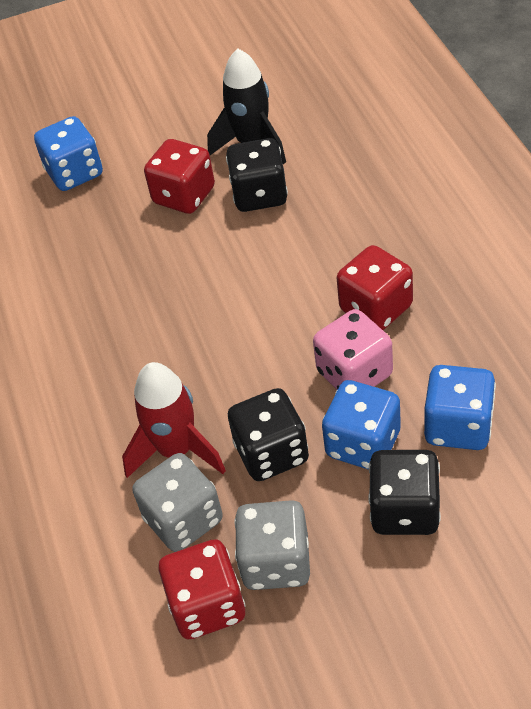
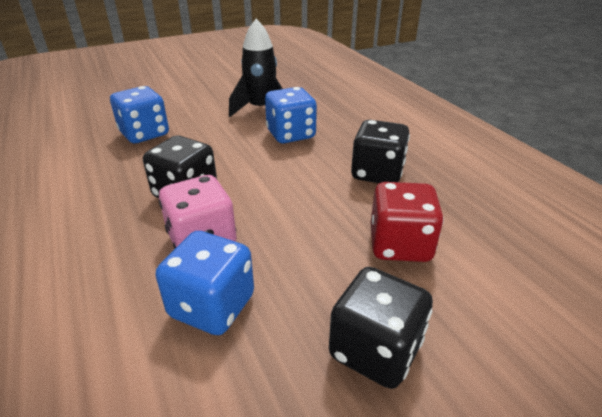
grey dice: [132,453,223,552] [234,500,310,590] = 2 -> none = 0
red dice: [144,139,215,214] [158,539,246,639] [337,245,413,330] = 3 -> [371,182,444,262] = 1
red rocket: [122,362,226,478] = 1 -> none = 0

